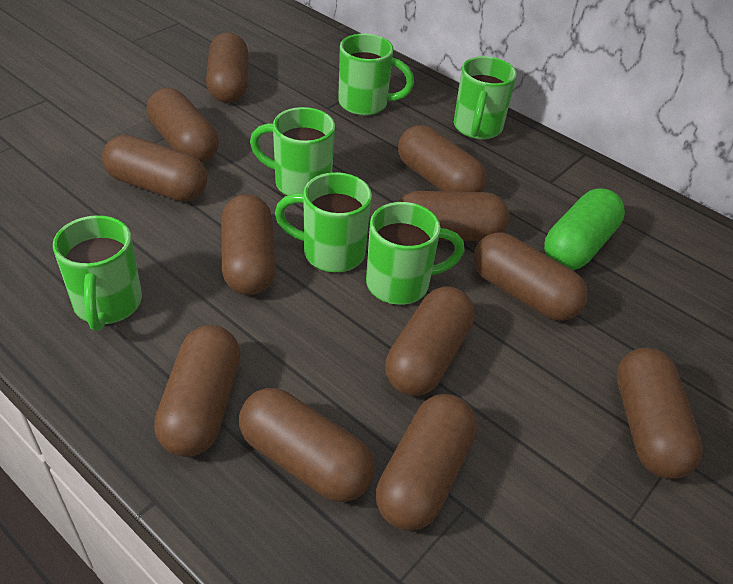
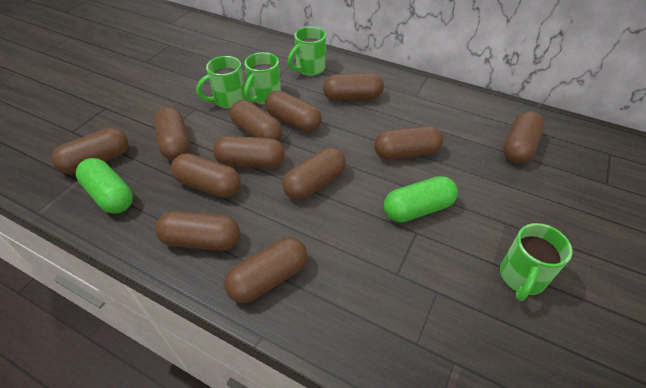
green capsule: [544,189,625,270] = 1 -> [76,158,133,214] [384,176,458,222] = 2
green mug: [53,215,142,331] [250,107,335,196] [275,172,372,272] [338,34,414,116] [366,202,465,305] [454,56,516,139] = 6 -> [196,56,246,108] [244,52,281,104] [288,27,326,76] [500,223,573,301] = 4

